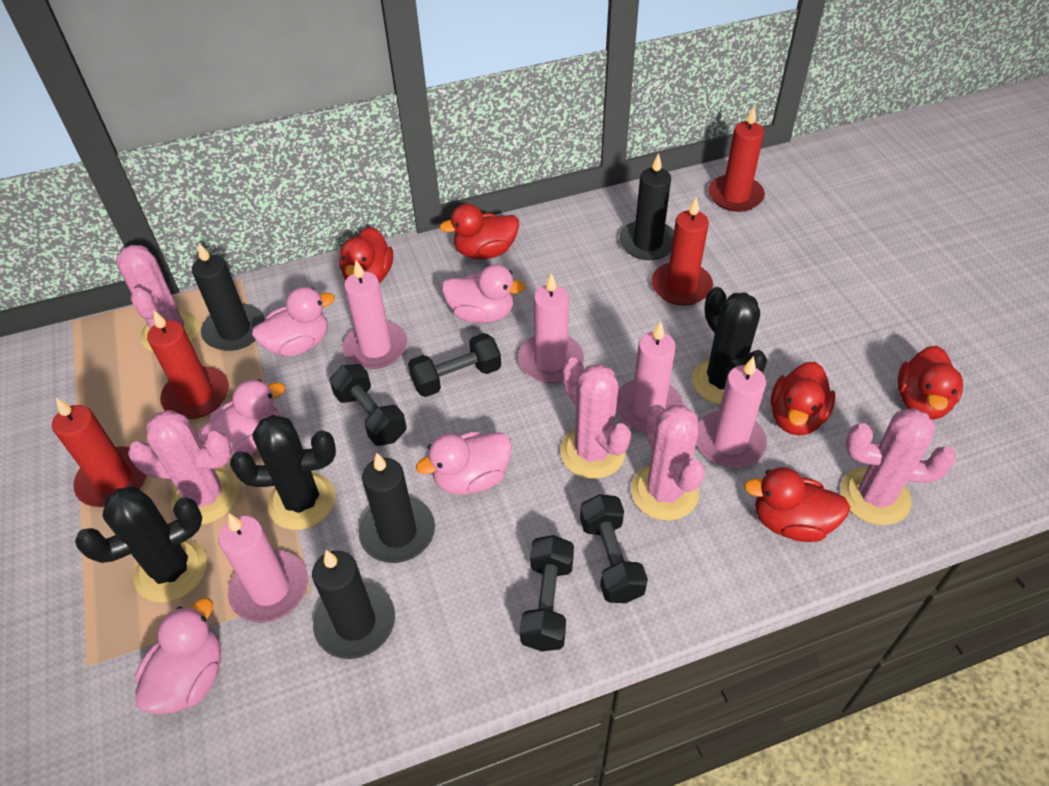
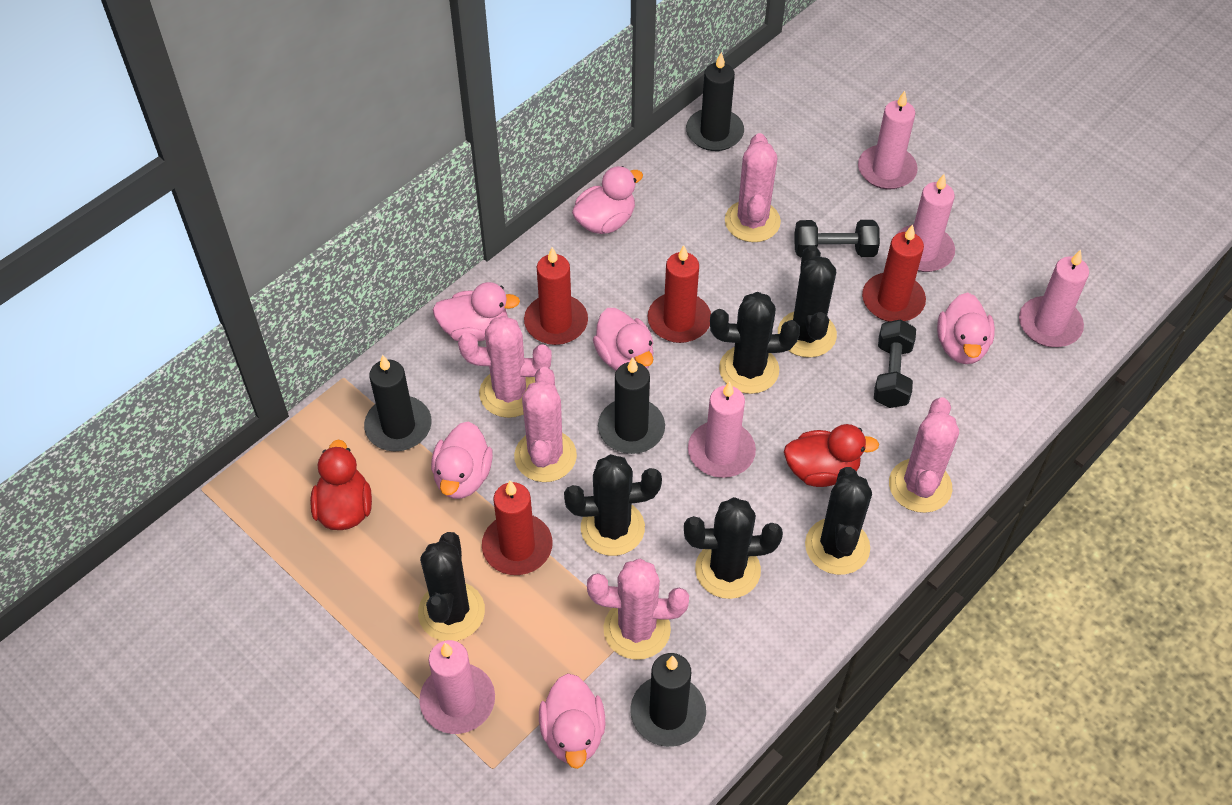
black cactus: [75,487,207,603] [230,415,336,530] [692,287,767,405] = 3 -> [418,532,485,641] [564,454,662,556] [684,497,783,599] [710,292,800,394] [778,245,837,358] [805,467,872,575] = 6
black dumbbell: [330,364,407,446] [408,333,501,397] [520,535,574,652] [580,494,648,603] = 4 -> [794,220,880,257] [874,319,916,408] = 2
pink duck: [135,598,221,714] [198,379,285,457] [252,287,335,357] [416,432,512,495] [442,264,526,323] = 5 -> [431,421,493,499] [433,282,520,342] [539,674,605,769] [572,166,643,234] [593,308,653,371] [937,293,995,364] = 6
red duck: [339,227,393,284] [439,204,519,259] [744,467,850,542] [771,362,836,435] [897,346,963,420] = 5 -> [310,440,372,530] [784,424,879,487] = 2

